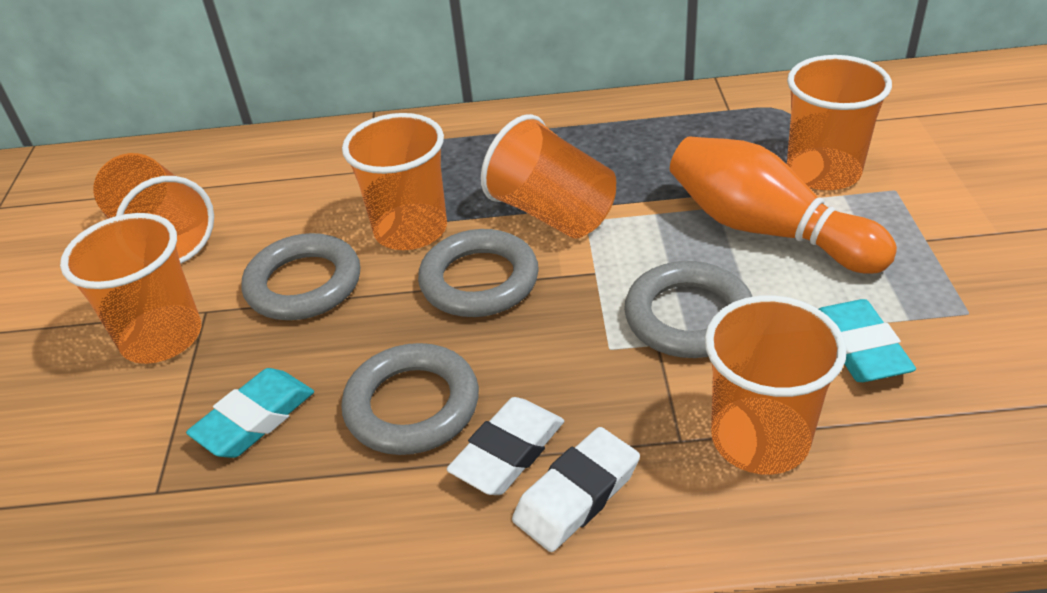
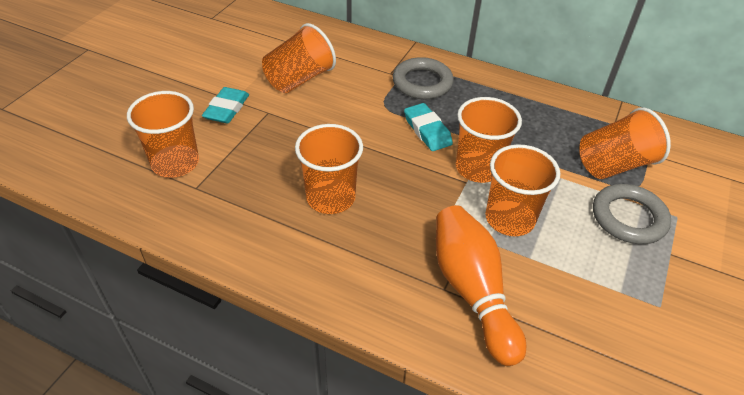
grey ring: [242,233,360,320] [341,343,479,455] [418,229,539,317] [624,261,752,358] = 4 -> [392,57,454,99] [593,184,671,244] = 2
white eraser: [447,397,564,495] [512,427,640,552] = 2 -> none = 0

